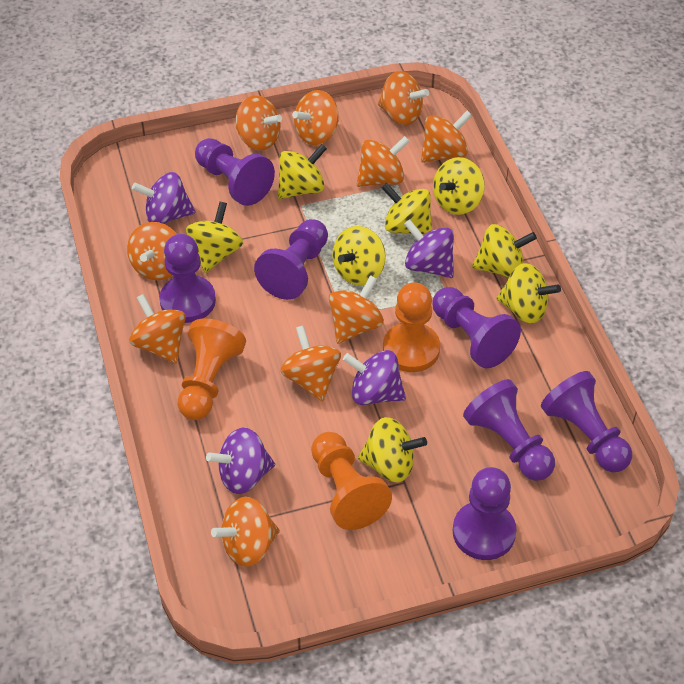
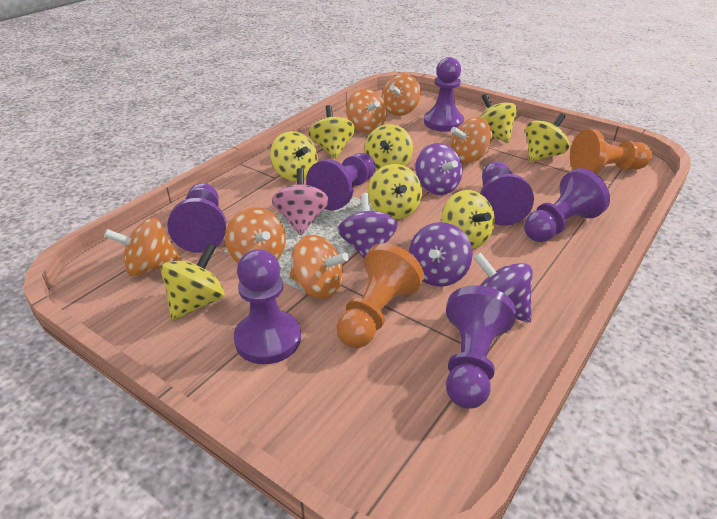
orange pawn: [178,318,246,420] [311,432,392,530] [383,282,440,372] = 3 -> [336,243,424,348] [570,129,652,174] = 2
orange spinning top: [127,222,177,280] [129,294,186,363] [211,497,280,567] [236,95,282,150] [280,325,341,401] [292,90,339,145] [329,275,384,344] [357,136,410,187] [378,71,429,125] [421,110,472,163] = 10 -> [104,218,182,277] [225,207,286,263] [290,235,349,299] [346,89,387,133] [381,74,421,116] [450,118,492,164] = 6
pink spinning top: none = 0 -> [272,168,329,235] = 1

